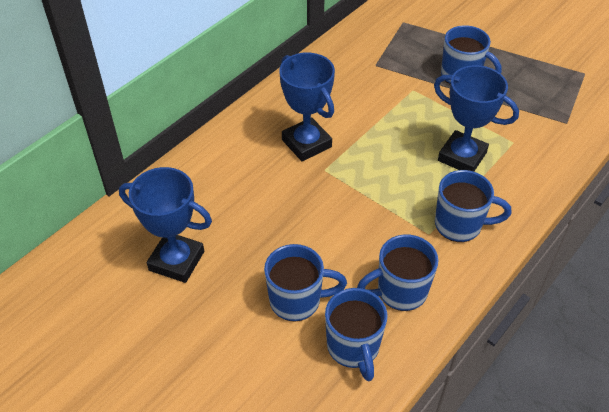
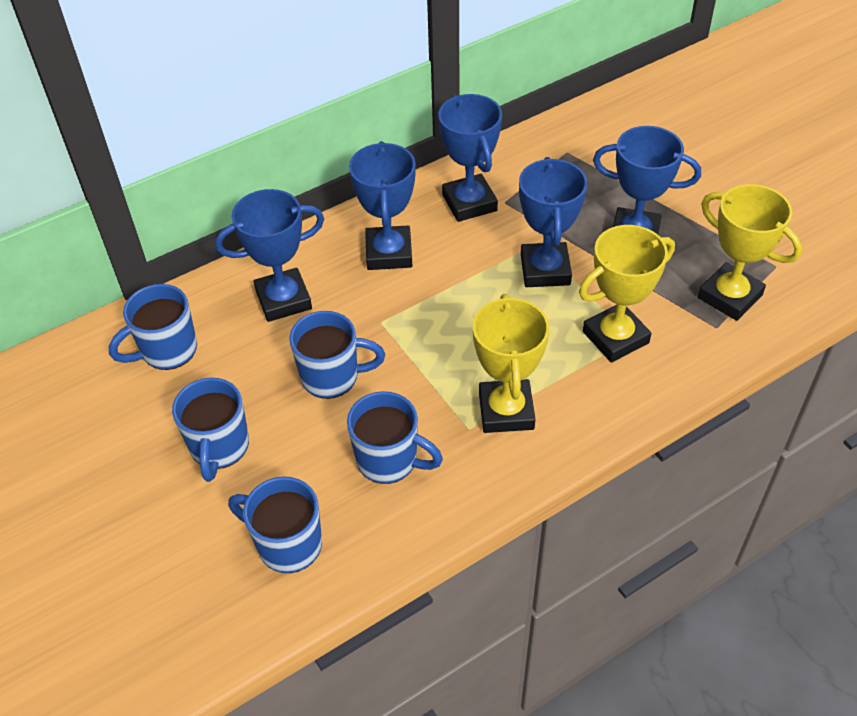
blue trophy: [119,167,212,283] [279,53,335,161] [434,65,519,172] = 3 -> [215,189,324,322] [349,141,416,270] [438,94,502,222] [519,157,587,287] [593,126,701,235] = 5
yellow trophy: none = 0 -> [473,294,549,433] [579,225,675,362] [698,184,802,321] = 3

